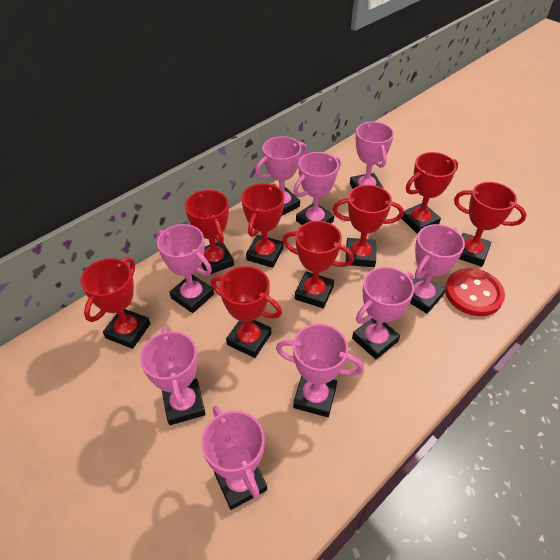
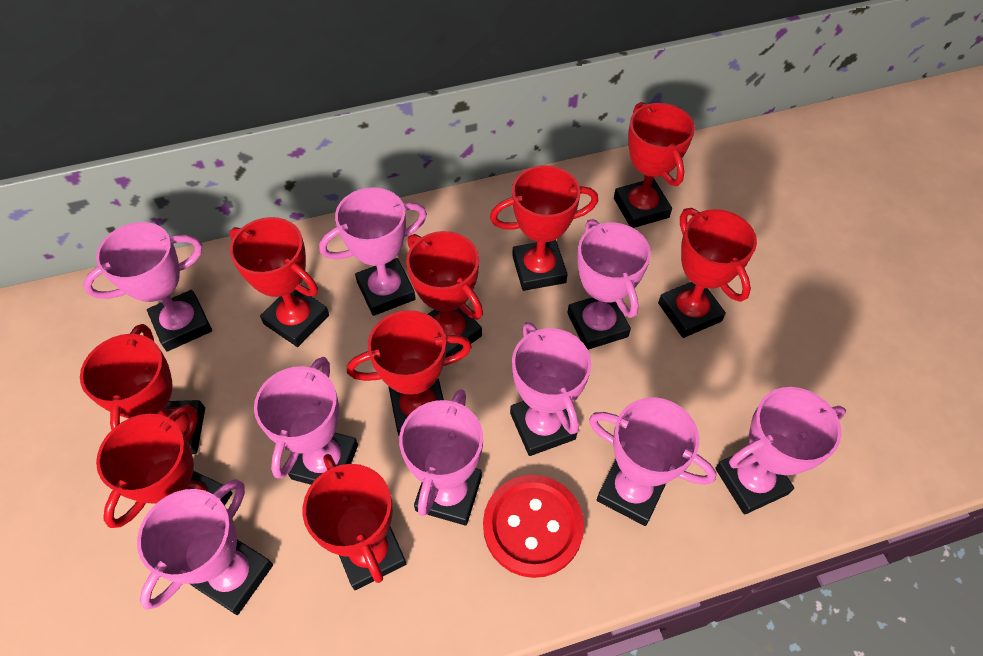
red trophy: [80,257,150,349] [185,190,234,274] [211,266,282,358] [241,183,284,268] [282,221,354,308] [333,185,404,267] [401,152,458,234] [454,182,527,267] = 8 -> [80,324,205,454] [96,405,232,528] [229,217,329,347] [303,454,406,590] [347,310,472,436] [406,231,483,357] [490,165,598,291] [614,102,695,228] [658,208,757,338] = 9

